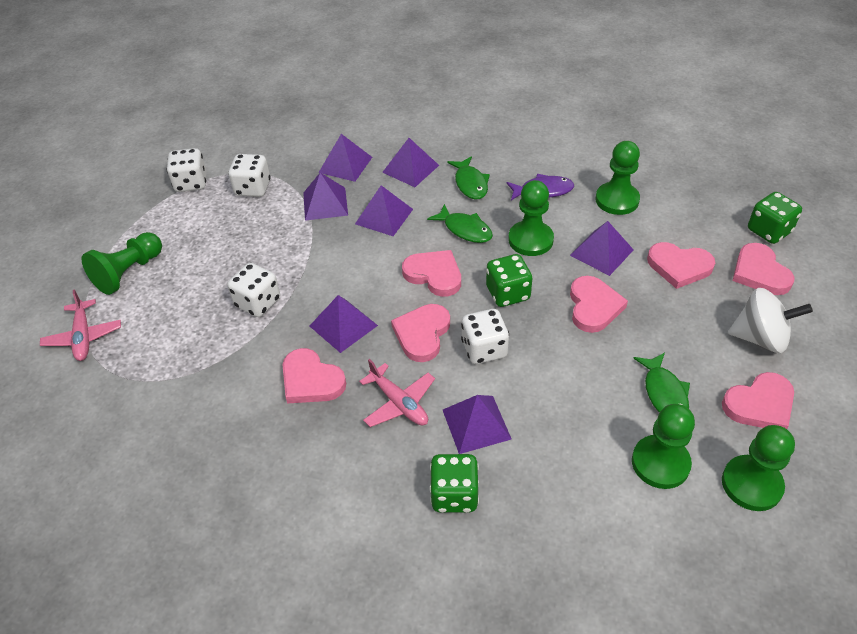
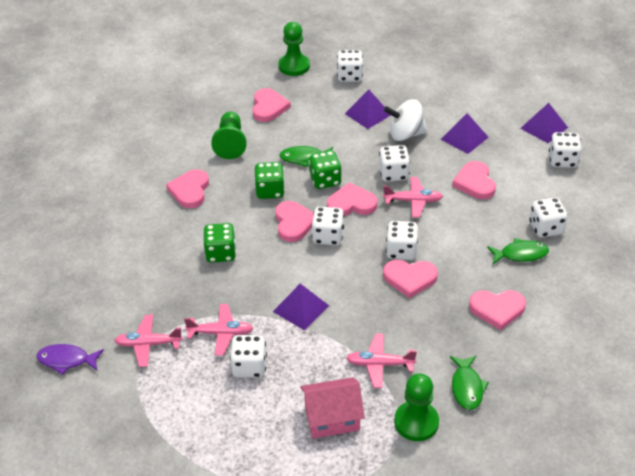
green pawn: [81,232,162,295] [508,180,554,256] [596,141,640,215] [632,404,695,489] [722,425,795,511] = 5 -> [211,112,247,159] [279,22,310,76] [394,373,439,441] = 3
pink house: none = 0 -> [300,377,365,438] = 1
pink plane: [40,290,121,361] [359,359,435,427] = 2 -> [114,315,183,367] [184,304,253,355] [346,334,417,388] [383,177,443,217] = 4
purple pyramid: [303,173,348,221] [310,295,378,353] [318,134,372,182] [355,185,413,236] [382,138,439,187] [443,395,512,454] [570,221,634,276] = 7 -> [273,284,329,331] [345,90,391,129] [441,113,489,154] [520,103,568,143] = 4
white dice: [167,148,206,192] [228,154,271,197] [228,263,280,317] [461,309,509,364] = 4 -> [230,335,267,378] [312,207,344,245] [337,50,363,82] [379,145,410,182] [386,221,418,260] [529,198,568,237] [549,132,581,168] = 7

